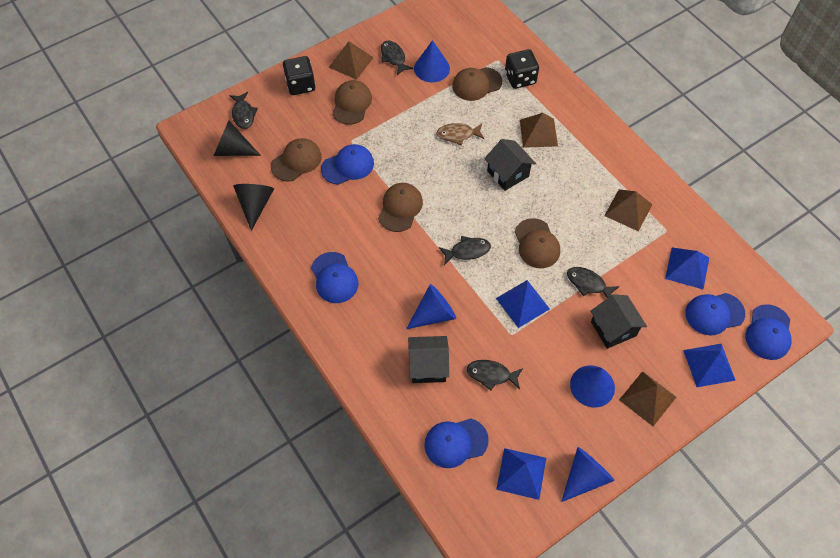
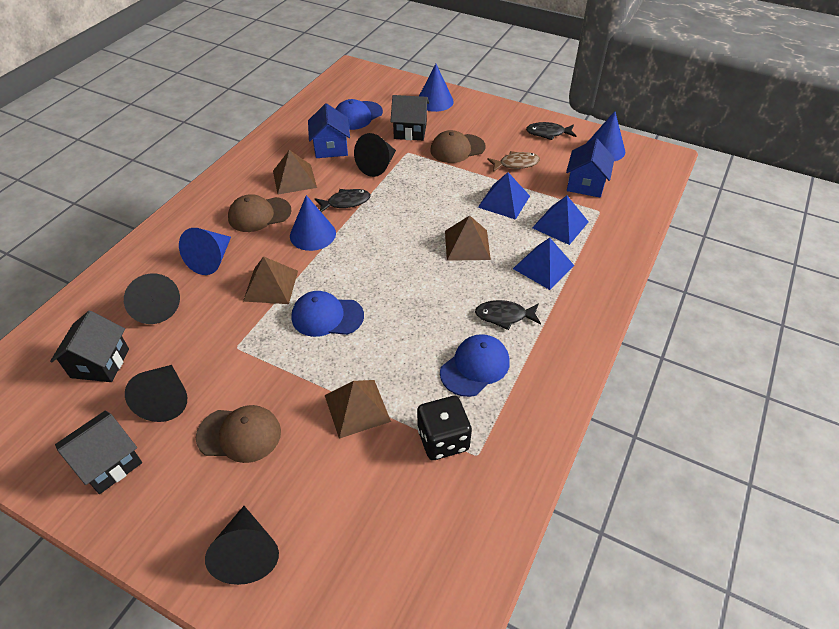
black cone: [214,120,261,156] [233,184,274,231] = 2 -> [124,273,180,324] [125,365,187,422] [205,506,279,585] [354,133,396,177] = 4
black dice: [283,56,316,95] [505,49,539,89] = 2 -> [417,396,472,460] = 1
black fish: [229,92,258,129] [381,40,413,75] [439,236,491,265] [467,360,523,390] [567,267,620,298] = 5 -> [315,189,371,212] [475,300,541,330] [526,122,576,140] = 3
blue cap: [311,252,358,303] [321,144,374,185] [424,418,489,468] [686,293,745,336] [746,304,792,360] = 5 -> [292,291,364,337] [336,99,383,130] [440,334,510,397] = 3
blue house: none = 0 -> [308,103,350,158] [566,139,615,198] = 2
blue pyramid: [496,280,550,328] [496,448,546,500] [665,247,709,289] [683,344,736,387] = 4 -> [478,172,530,220] [513,238,575,290] [532,196,589,245] = 3
brown cap: [271,138,322,182] [332,80,372,125] [378,183,423,232] [452,67,502,101] [515,218,560,268] = 5 -> [196,405,281,463] [228,194,291,232] [430,130,485,163] = 3

